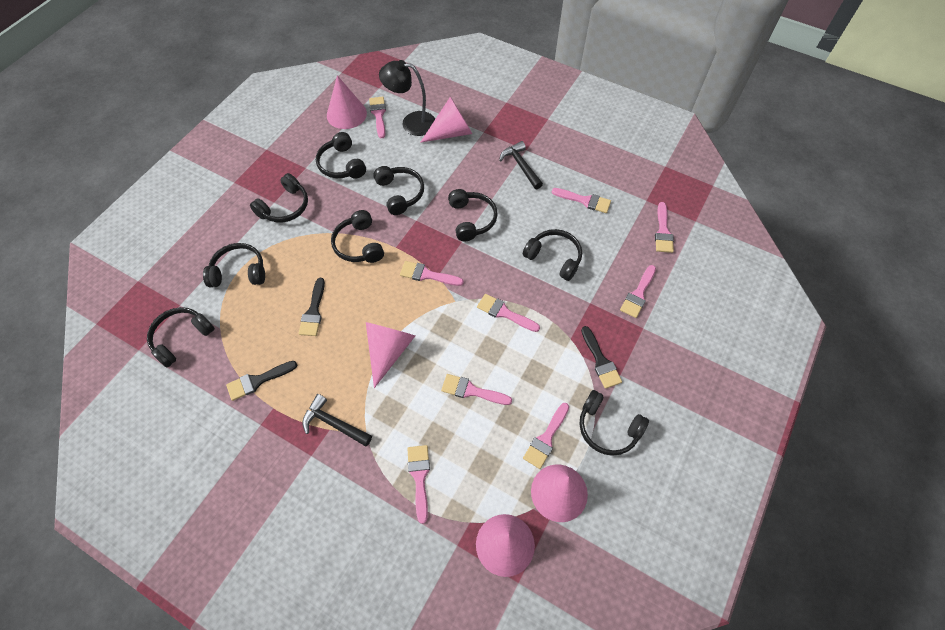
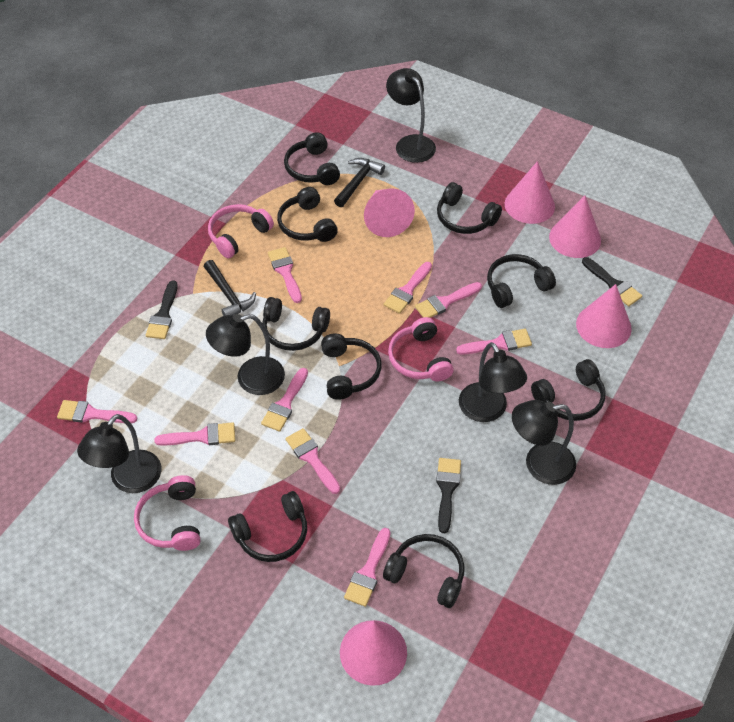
black lamp: [379,60,435,136] = 1 -> [77,414,161,493] [206,314,285,395] [386,68,436,163] [459,342,527,422] [512,400,576,485] = 5
pink headphones: none = 0 -> [134,475,200,551] [208,204,274,258] [388,317,454,381] = 3

